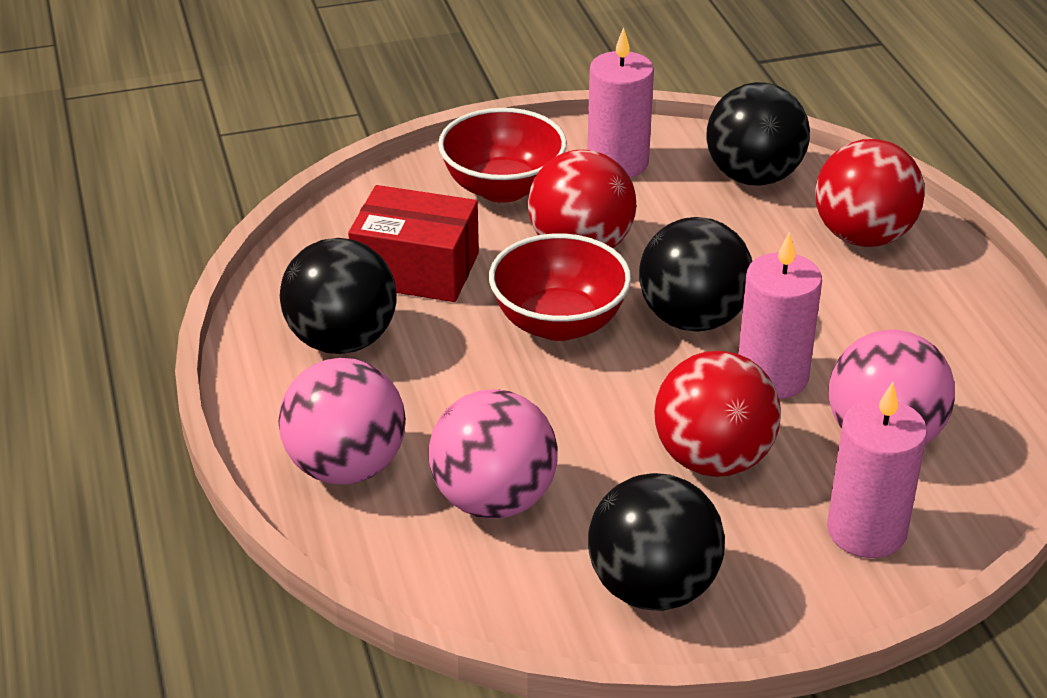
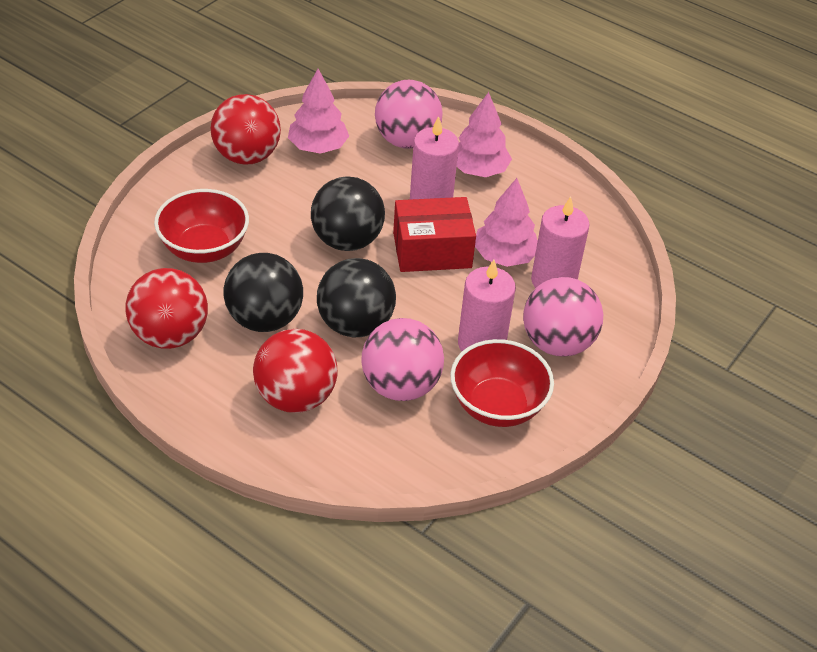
black ball: [280,238,397,354] [588,473,725,611] [639,217,752,332] [706,82,810,186] = 4 -> [224,253,303,332] [311,176,385,251] [317,258,396,337] = 3
pink tree: none = 0 -> [288,69,349,154] [457,92,512,177] [475,178,538,267] = 3

